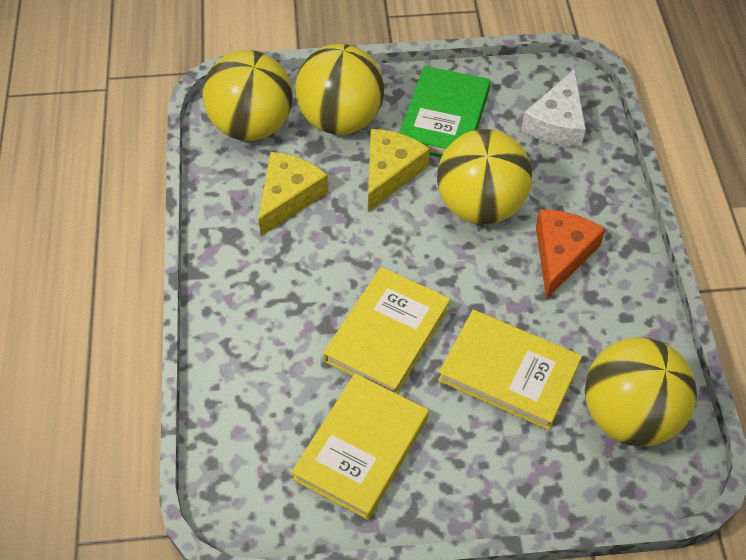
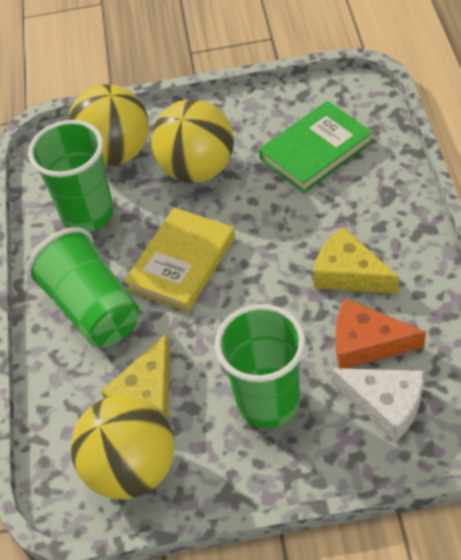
green cup: none = 0 -> [26,227,140,347] [28,120,114,232] [215,304,306,429] = 3
yellow ball: [203,50,293,141] [295,44,384,135] [437,129,532,224] [585,337,697,446] = 4 -> [68,84,149,166] [71,395,175,500] [151,99,234,183] = 3
yellow book: [292,373,429,520] [323,267,450,394] [438,310,582,430] = 3 -> [124,207,235,312] = 1

